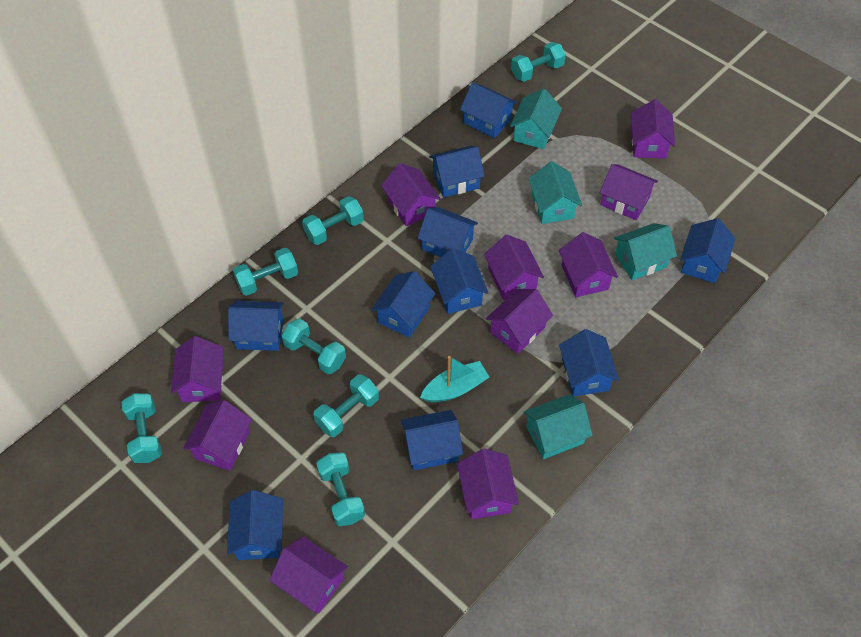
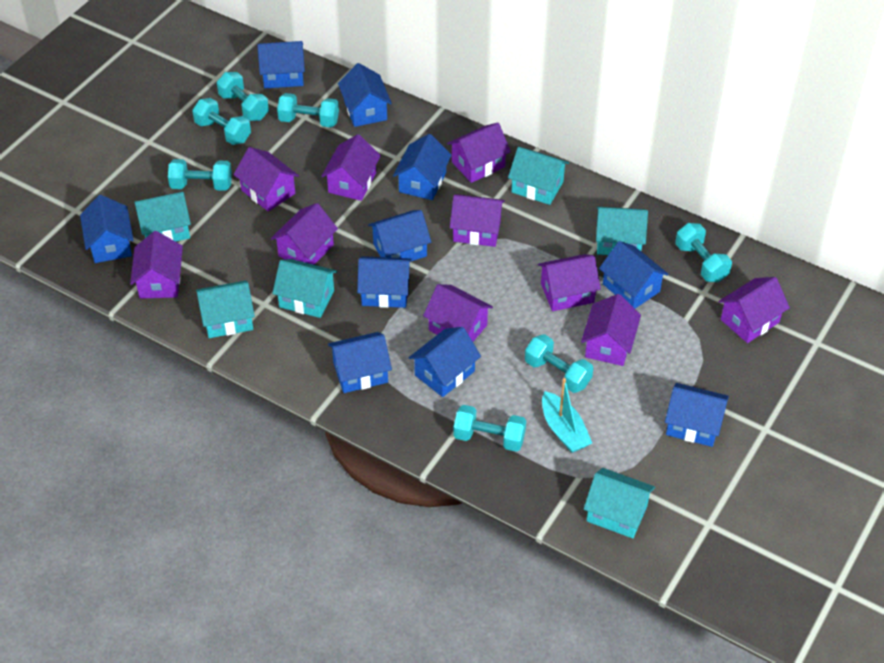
turquoise house: [510,89,562,149] [524,394,593,459] [528,161,582,224] [614,223,677,280] = 4 -> [134,192,191,242] [196,280,255,338] [272,259,337,318] [508,147,569,205] [584,468,655,538] [596,207,648,255] = 6

